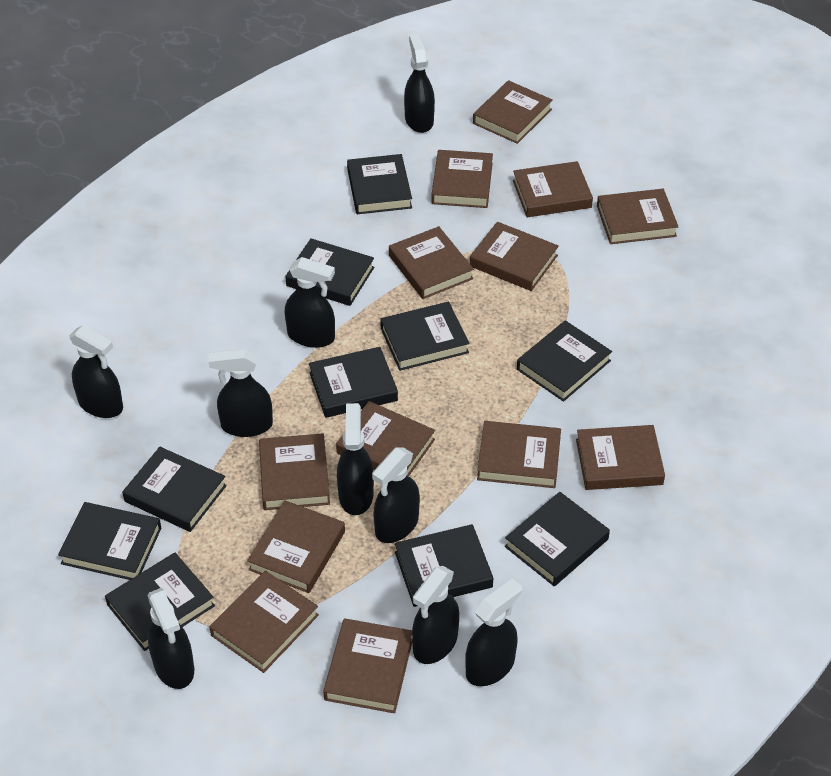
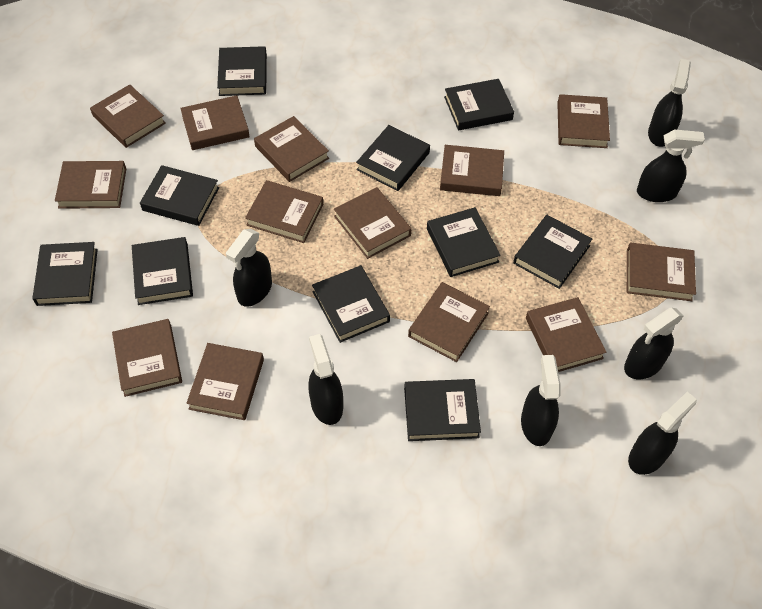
black spray bottle: [69,325,123,418] [148,588,194,689] [209,349,273,437] [285,257,335,348] [337,403,374,515] [372,447,420,543] [404,34,435,133] [412,566,459,664] [465,578,522,686] = 9 -> [226,229,272,307] [308,334,343,425] [521,355,561,446] [624,308,684,379] [628,392,697,475] [637,129,705,202] [648,59,691,147] = 7

